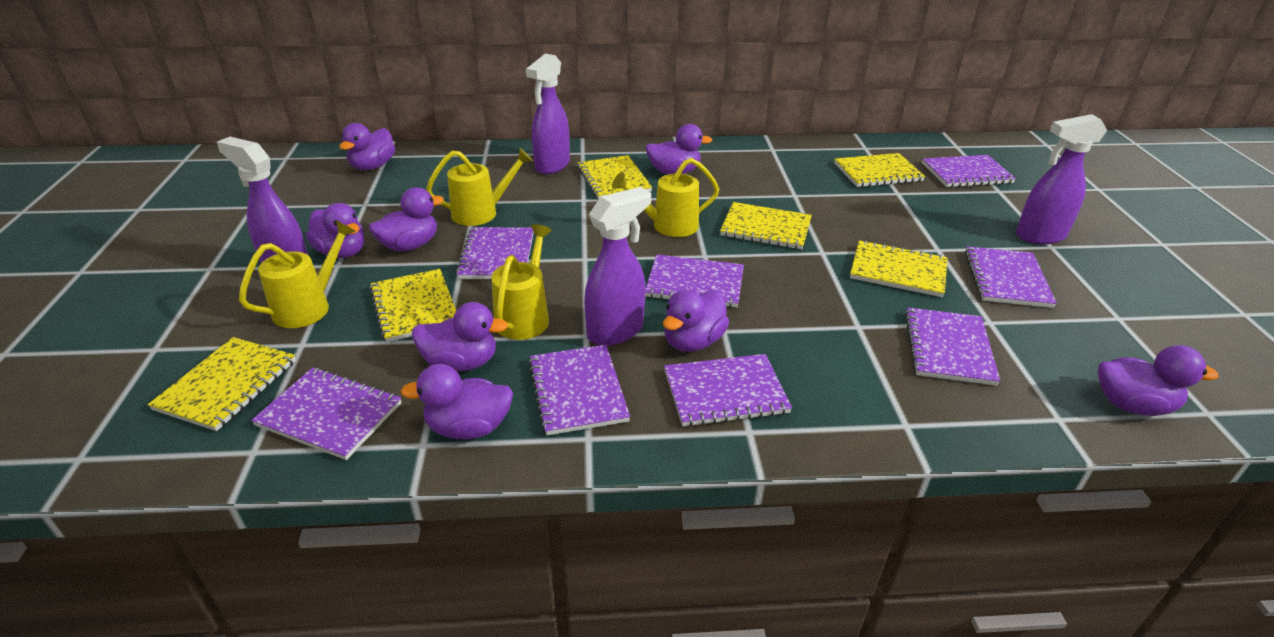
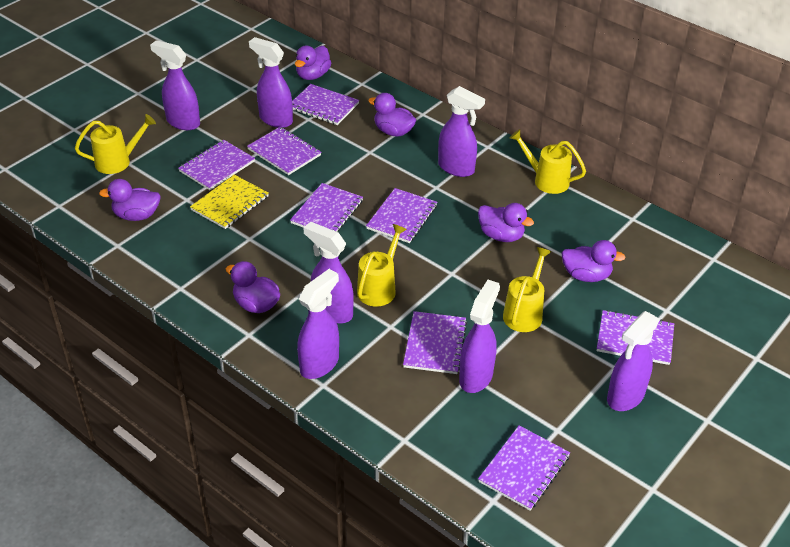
purple duck: [306,203,364,258] [339,123,395,170] [369,187,444,252] [400,364,513,439] [412,302,508,371] [645,124,713,174] [663,290,729,352] [1098,345,1218,416] = 8 -> [99,179,161,221] [226,261,280,313] [295,46,331,80] [368,93,416,137] [478,203,534,242] [561,240,626,282] = 6
purple spray bottle: [217,137,308,263] [526,54,570,174] [584,187,651,346] [1016,114,1107,244] = 4 -> [150,40,200,130] [249,37,293,128] [297,269,339,379] [303,222,354,324] [438,86,485,177] [459,280,500,393] [607,311,660,411] = 7
yellow notebook: [148,337,296,431] [370,269,456,342] [577,155,652,199] [720,202,812,249] [834,153,925,187] [850,240,948,297] = 6 -> [190,175,269,229] = 1

